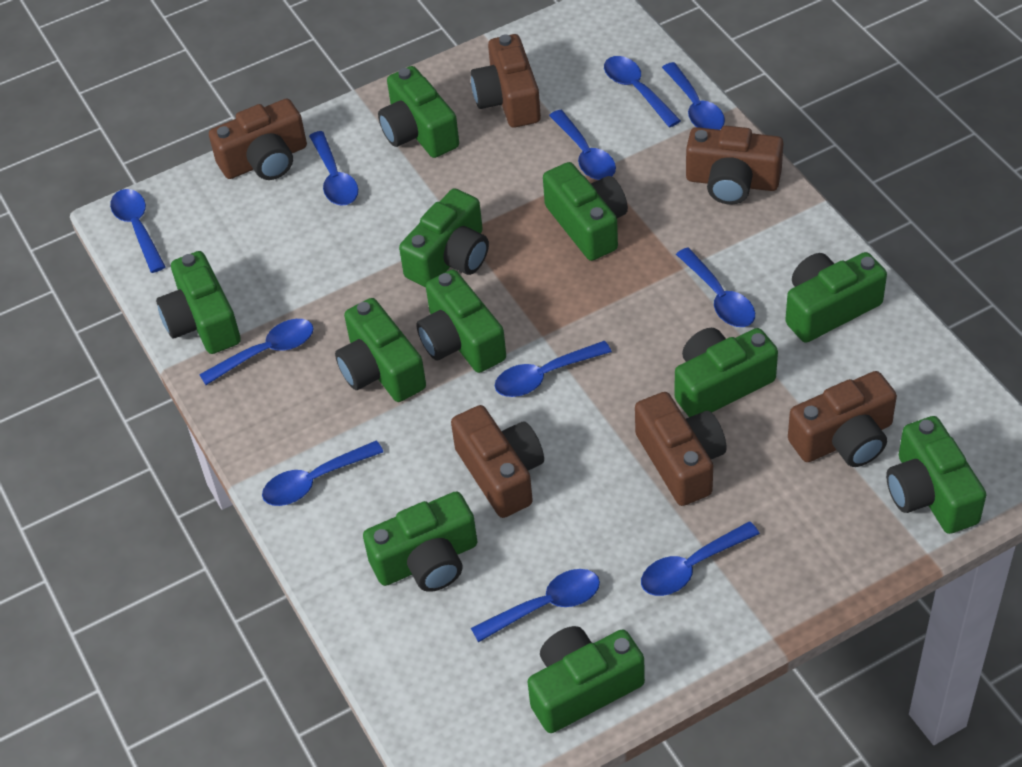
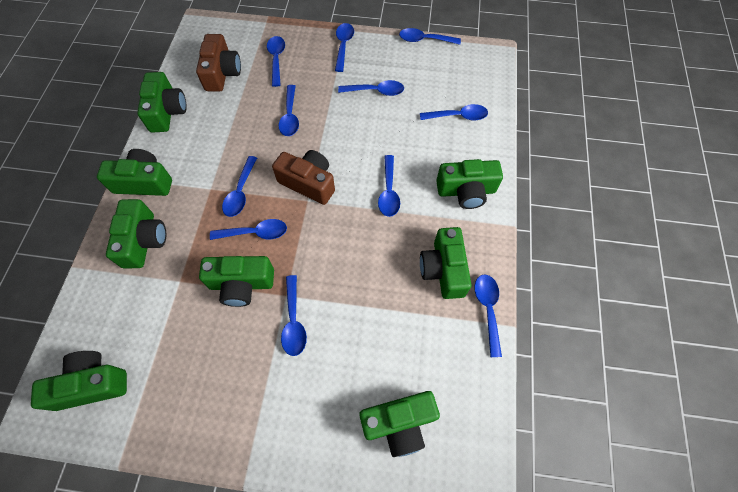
brown camera: [209,99,307,180] [451,405,544,518] [470,34,541,128] [635,392,727,506] [686,126,784,205] [788,371,897,467] = 6 -> [196,34,241,92] [272,150,335,205] = 2
green camera: [156,251,241,354] [335,298,426,402] [363,491,477,592] [378,66,459,158] [399,188,489,288] [416,269,506,373] [528,626,645,733] [543,162,628,261] [675,328,778,417] [785,252,887,343] [886,416,986,534] = 11 -> [31,351,127,411] [97,149,172,196] [106,199,166,269] [137,72,187,133] [199,256,274,307] [360,391,440,457] [420,227,472,299] [436,159,503,209] = 8

